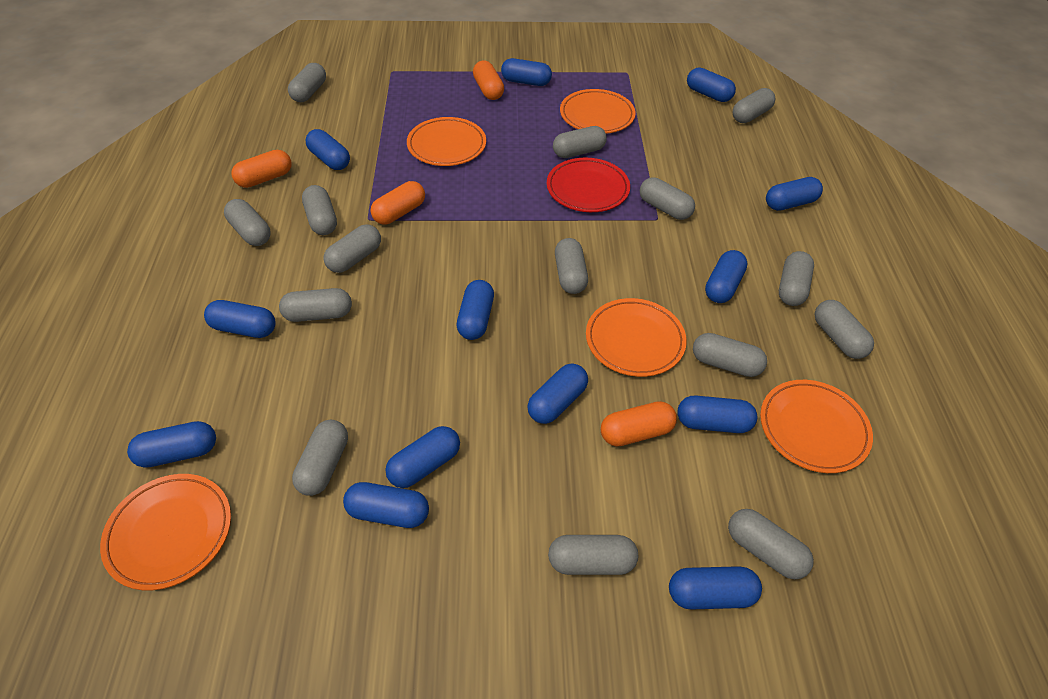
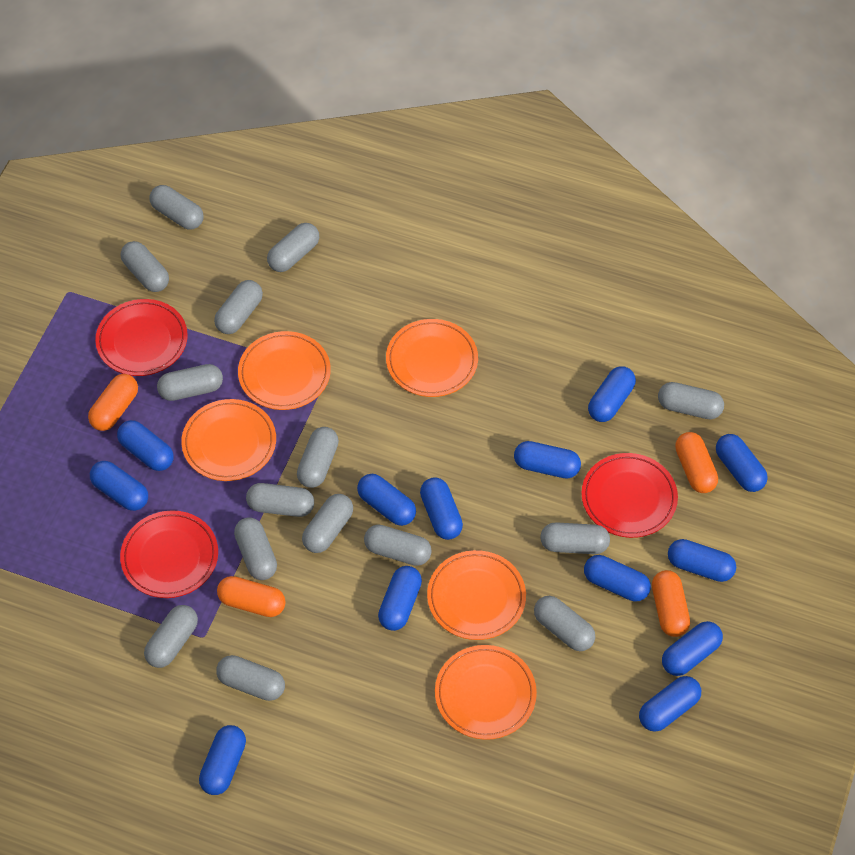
red plate: [547,158,630,212] = 1 -> [95,299,188,376] [120,510,218,598] [581,453,678,538] = 3

